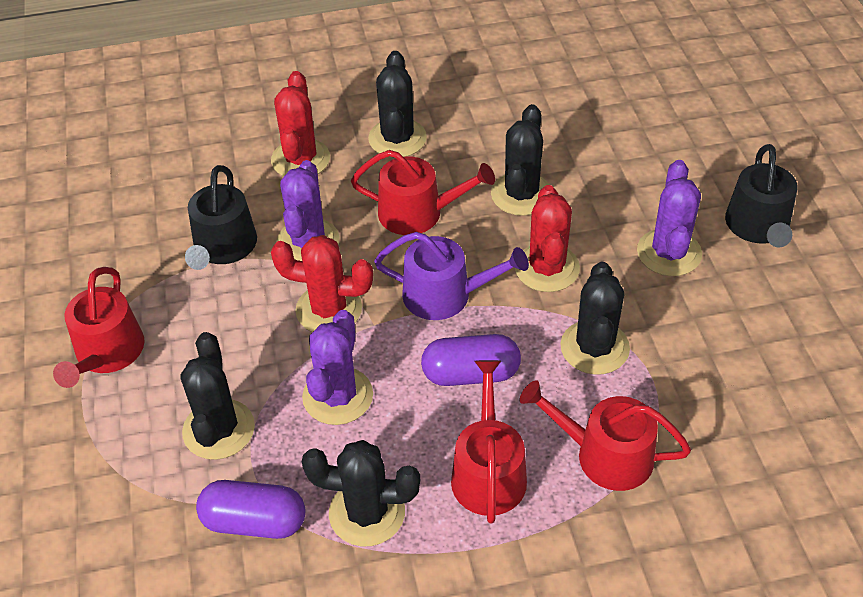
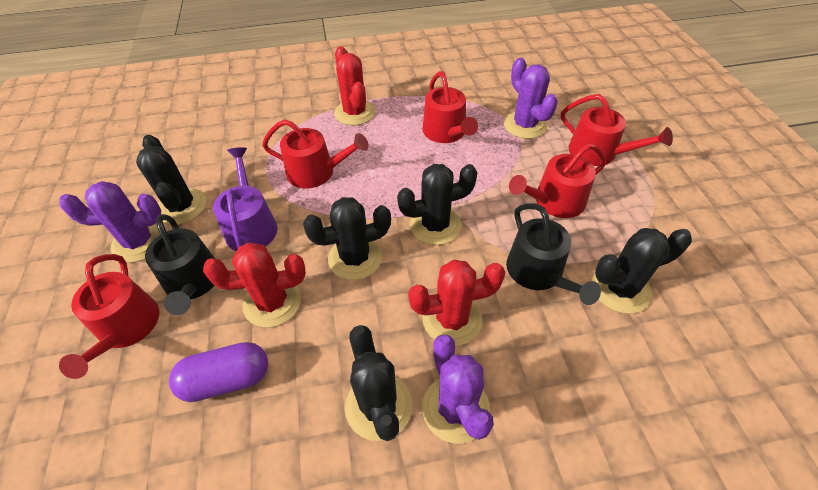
purple capsule: [196,480,305,539] [421,334,521,386] = 2 -> [169,342,268,402] = 1
red watering can: [53,267,145,388] [351,150,495,235] [451,360,527,524] [520,380,691,491] = 4 -> [59,254,159,379] [262,119,369,189] [423,71,478,143] [509,144,606,218] [561,94,673,166] = 5

